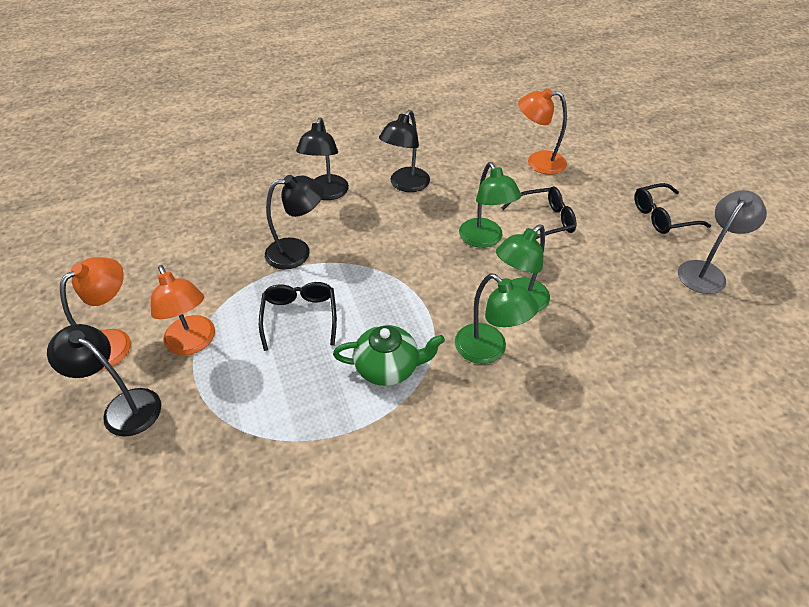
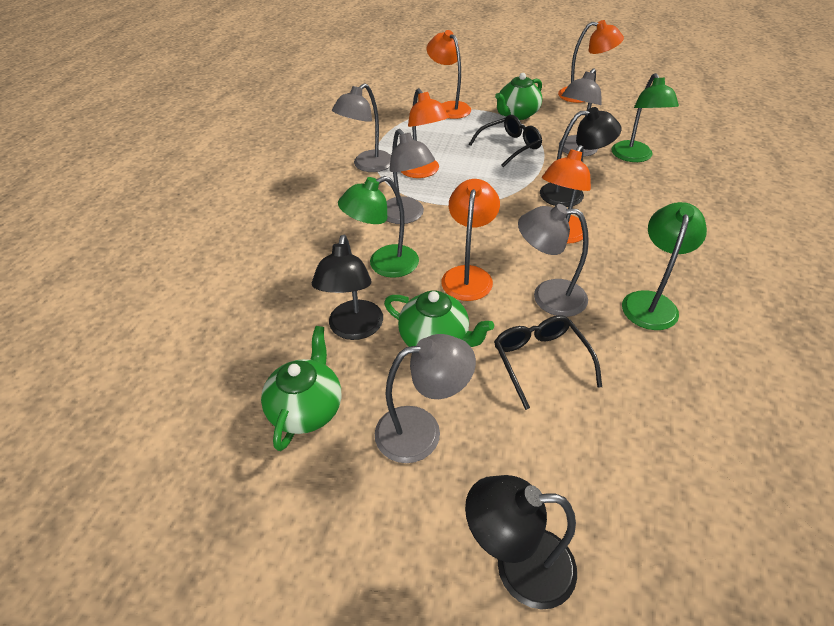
black glasses: [259,282,337,351] [501,187,576,239] [634,183,711,234] = 3 -> [469,115,542,167] [494,315,602,410] = 2
black lamp: [47,324,161,437] [265,175,324,270] [296,117,349,200] [379,110,430,192] = 4 -> [312,235,383,340] [465,475,577,610] [540,107,622,207] = 3
green teapot: [333,325,445,386] = 1 -> [261,326,341,451] [384,291,494,347] [495,73,542,120] = 3
grey lamp: [678,190,767,294] = 1 -> [332,83,391,172] [375,334,476,463] [386,129,435,224] [518,204,589,317] [559,68,602,157] = 5
orange lamp: [60,257,131,370] [151,265,215,355] [518,88,567,175] = 3 -> [401,88,449,178] [427,30,471,119] [441,179,500,301] [542,145,591,244] [558,20,624,103] = 5

